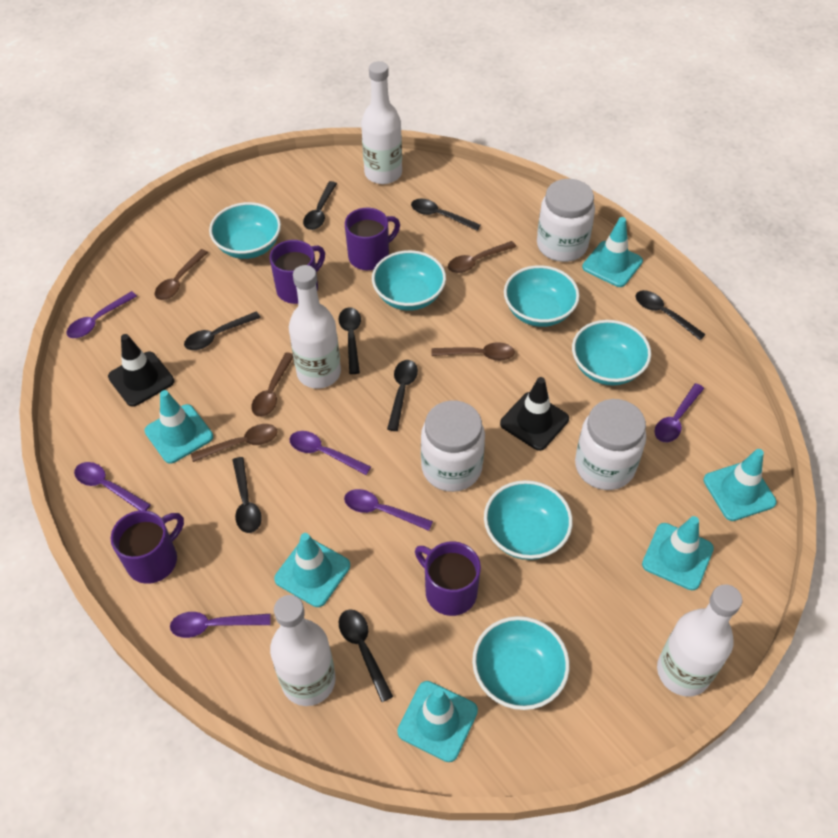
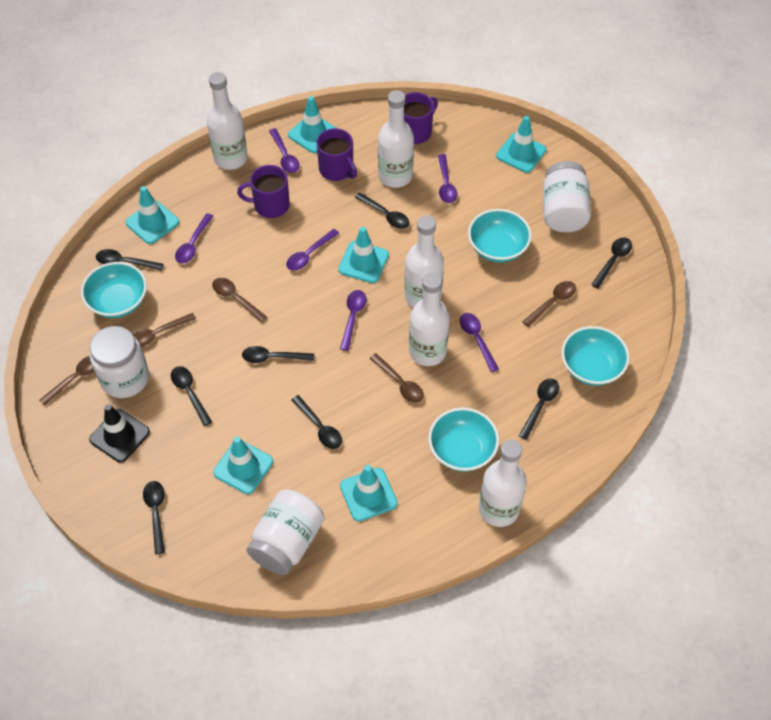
black traffic cone: [108,334,174,407] [500,377,569,451] = 2 -> [89,404,150,463] = 1
purple mug: [111,510,184,584] [270,240,325,304] [345,208,400,270] [415,541,481,616] = 4 -> [237,165,290,218] [316,128,357,181] [404,92,438,144] = 3
turquoise bowl: [209,202,281,259] [372,250,446,311] [472,616,570,710] [484,480,573,560] [504,265,580,327] [572,320,651,386] = 6 -> [81,262,147,318] [428,408,499,472] [468,209,532,263] [561,326,630,386] = 4
white bottle: [270,595,336,706] [289,265,341,389] [361,61,402,184] [657,584,742,697] = 4 -> [207,72,248,170] [378,90,414,188] [404,215,444,308] [409,273,450,366] [479,439,527,527] = 5

